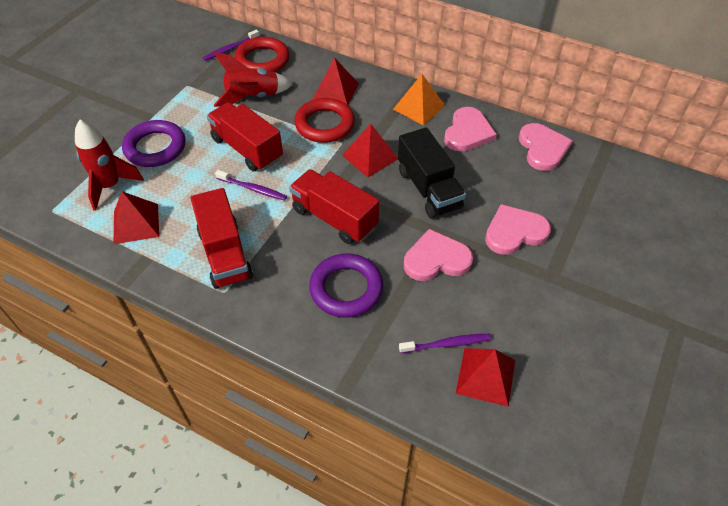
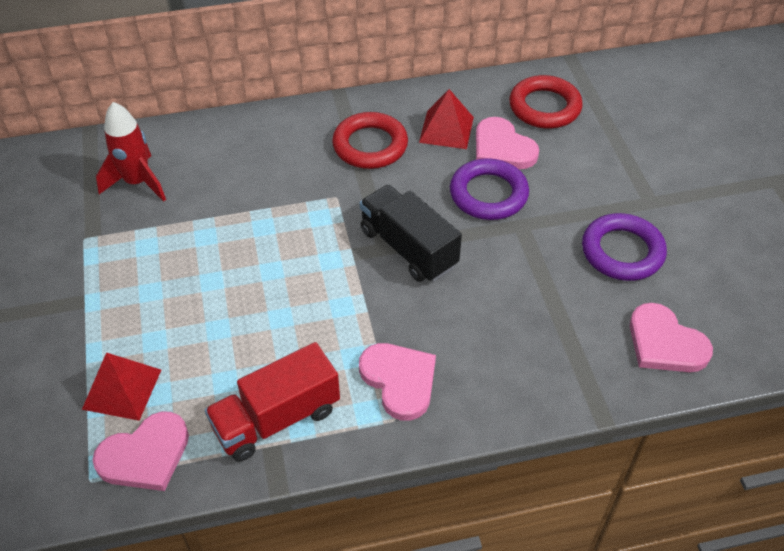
orange pyramid: [393,74,445,125] = 1 -> none = 0
purple toothbrush: [203,29,260,61] [215,170,287,201] [399,334,491,353] = 3 -> none = 0
red pyramid: [113,191,159,245] [313,57,359,105] [342,124,398,178] [456,348,515,407] = 4 -> [82,352,161,421] [419,89,474,149] = 2
red rocket: [75,120,144,211] [214,52,293,107] = 2 -> [96,102,166,202] = 1
red truck: [190,188,253,289] [207,102,283,171] [289,169,379,244] = 3 -> [205,342,340,462] = 1

